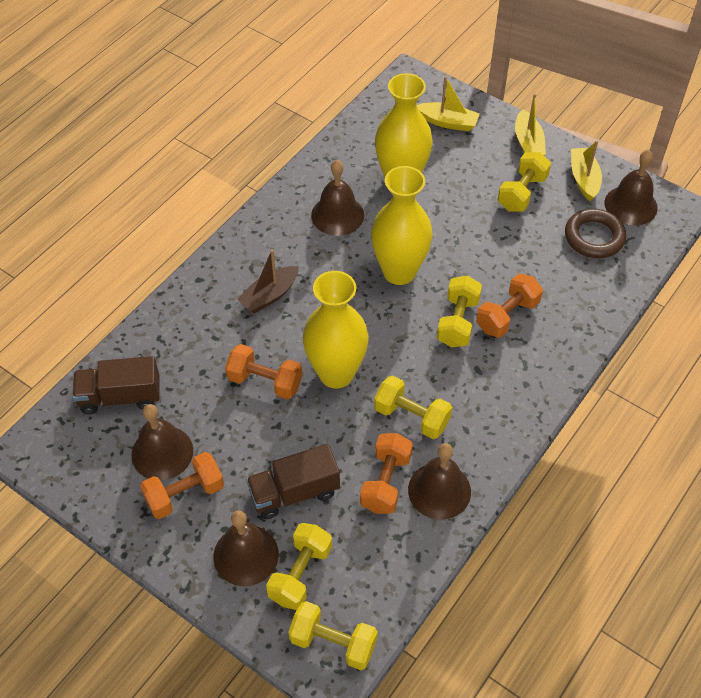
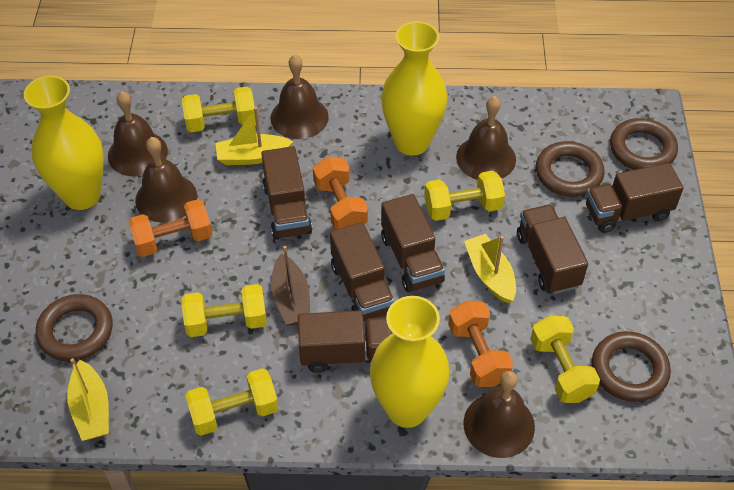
brown ring: [565,209,626,258] = 1 -> [36,294,113,362] [536,141,604,197] [592,331,671,402] [610,118,678,170] = 4
brown truck: [72,356,160,414] [246,444,340,519] = 2 -> [261,146,313,239] [298,310,393,373] [330,222,395,321] [381,194,445,292] [517,204,588,294] [586,163,684,233] = 6
orange dumbbell: [140,452,224,519] [225,344,302,400] [360,433,413,514] [476,274,543,338] = 4 -> [128,199,212,257] [313,157,368,230] [448,300,513,387] = 3

